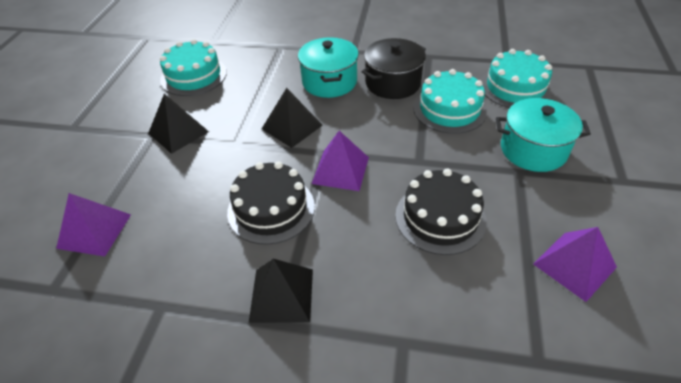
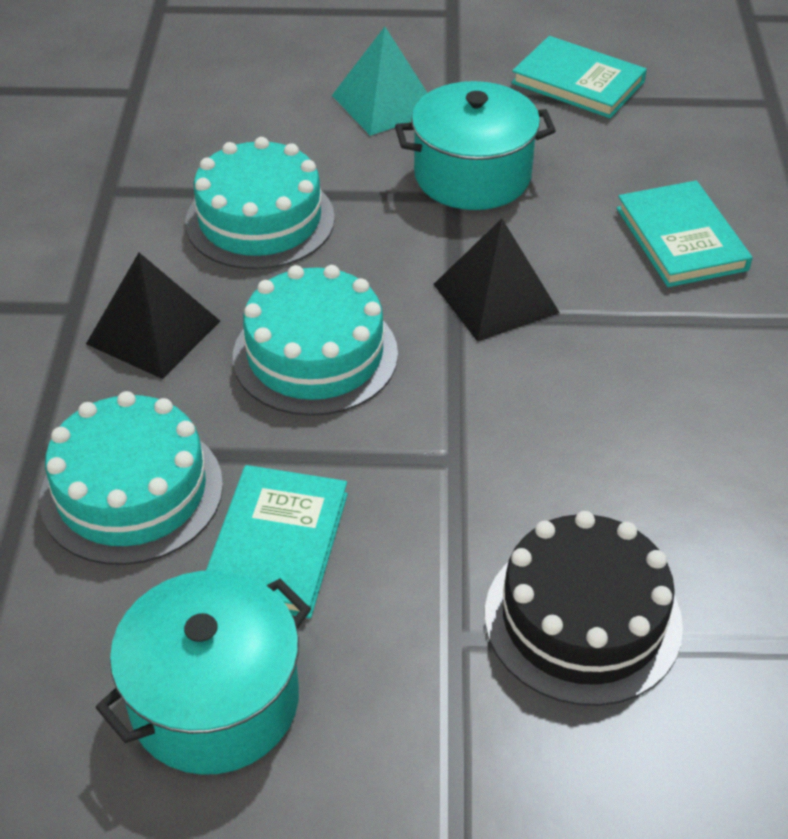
black cake: [227,161,315,245] [395,169,487,255] = 2 -> [485,511,683,706] = 1
black pot: [362,38,426,99] = 1 -> none = 0
black pyramid: [148,94,209,154] [249,259,313,323] [262,88,323,148] = 3 -> [86,253,220,379] [433,219,560,342] = 2
purple pyramid: [56,193,131,256] [312,131,369,191] [533,227,617,302] = 3 -> none = 0
turquoise book: none = 0 -> [206,465,348,618] [511,36,647,118] [617,181,752,287] = 3
turquoise pyramid: none = 0 -> [332,27,427,136] = 1

